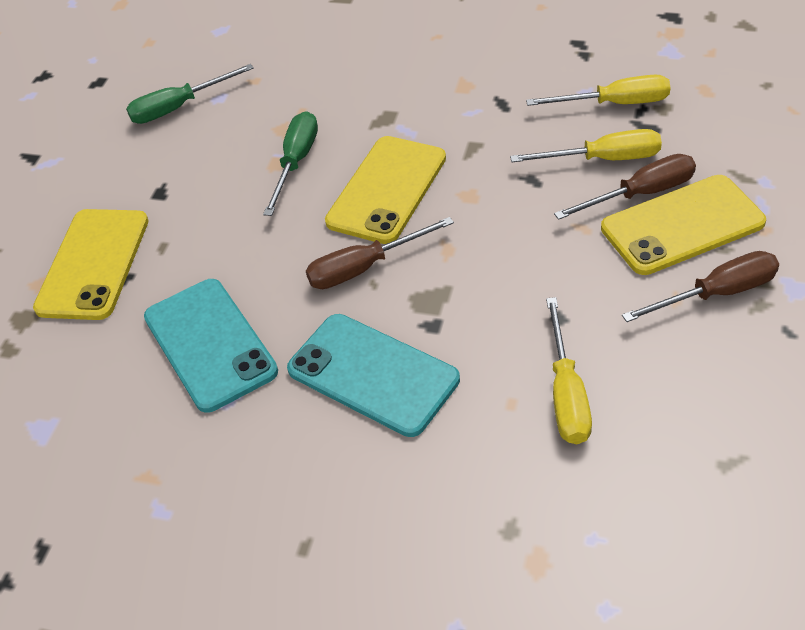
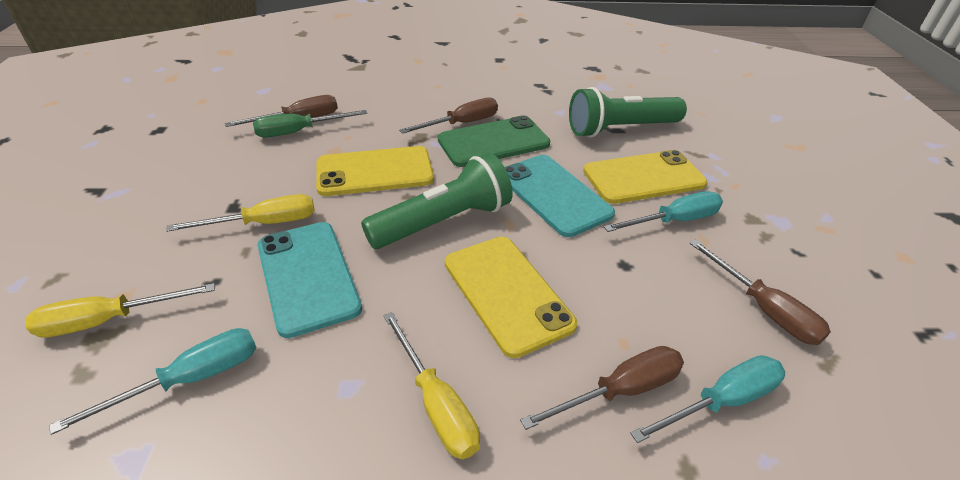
brown screwdriver: [306,217,454,289] [554,154,696,220] [622,251,779,322] = 3 -> [225,95,338,127] [399,97,498,134] [520,346,684,430] [690,240,831,345] = 4
green flashlight: none = 0 -> [361,153,513,249] [569,87,687,138] = 2
green phone: none = 0 -> [438,116,551,167] = 1
green screwdriver: [126,64,254,124] [263,112,318,216] = 2 -> [253,110,367,138] = 1
turquoise screwdriver: none = 0 -> [49,328,257,435] [604,191,723,232] [630,355,785,443] = 3

